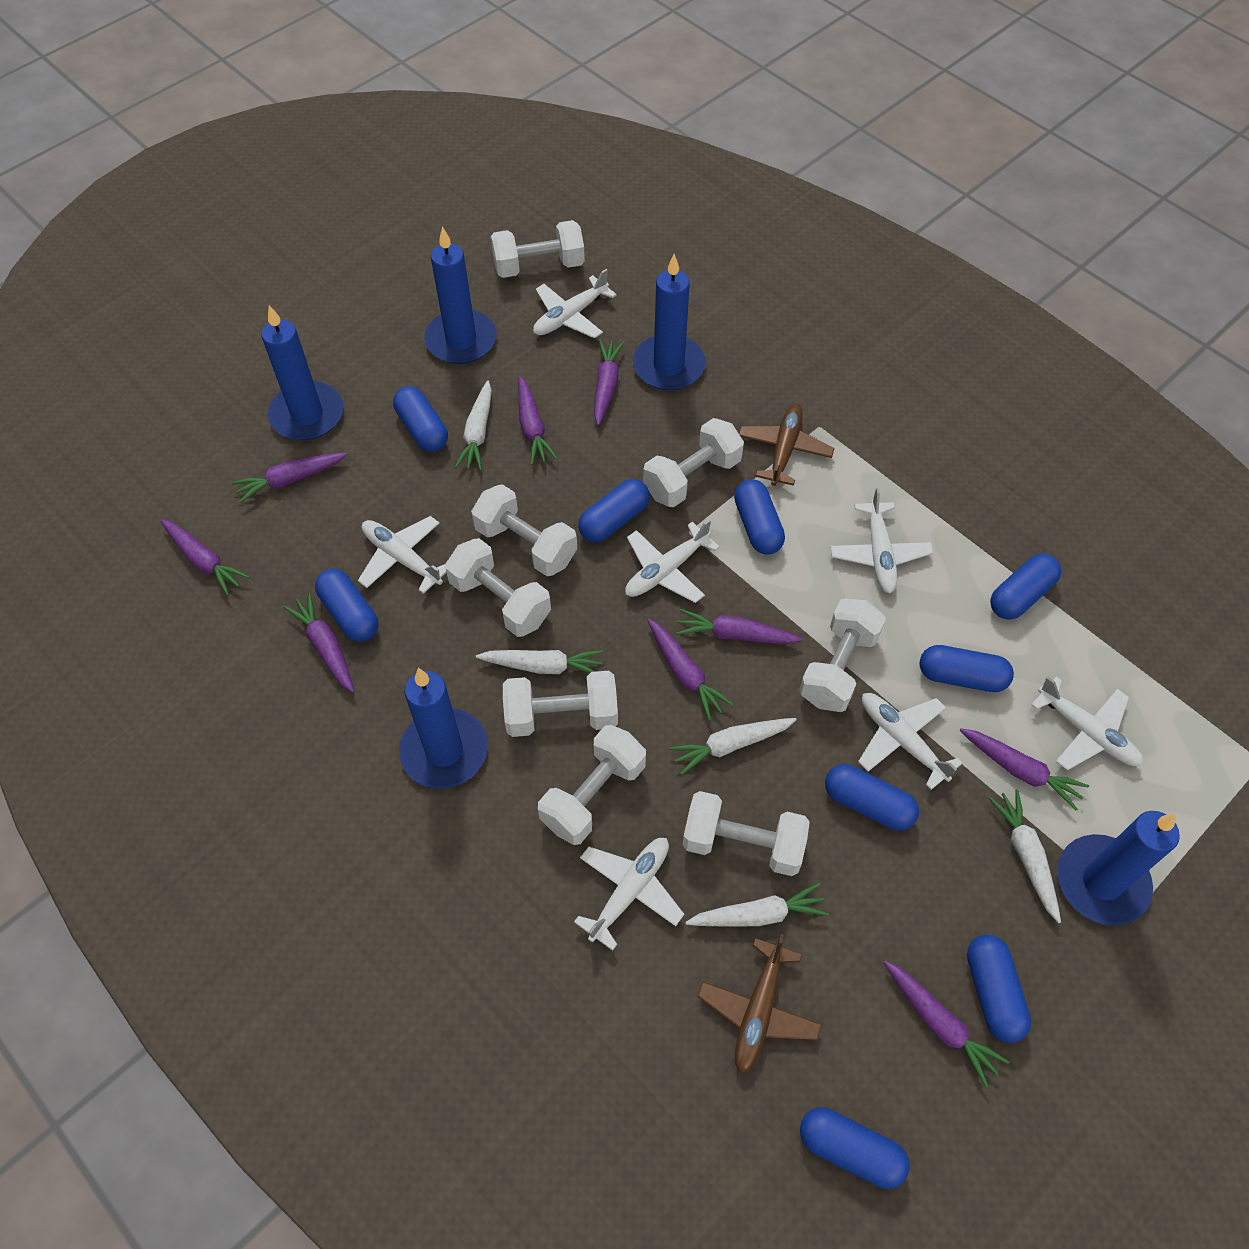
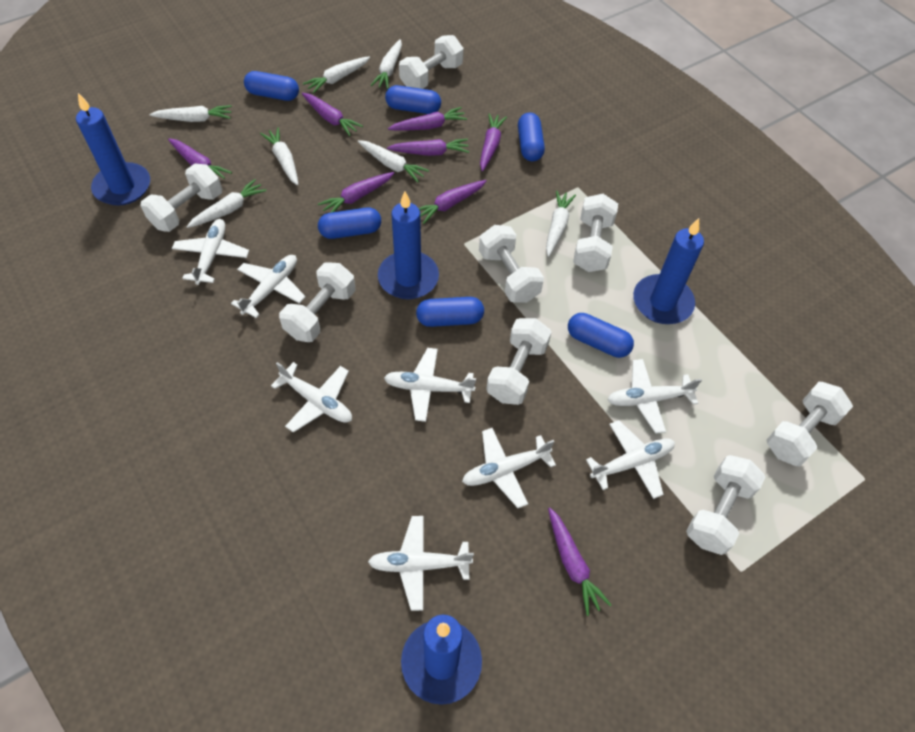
blue candle: [261,305,344,440] [399,668,488,789] [424,227,497,364] [633,254,706,390] [1057,811,1180,926] = 5 -> [76,93,150,206] [378,191,439,299] [401,615,482,705] [633,218,704,324] = 4
blue capsule: [315,569,378,642] [393,386,448,452] [578,479,650,542] [734,479,785,555] [800,1107,910,1189] [825,764,919,831] [919,645,1014,692] [967,934,1031,1043] [990,553,1061,620] = 9 -> [244,71,299,101] [318,207,381,239] [385,85,441,114] [416,297,484,327] [518,112,545,161] [568,313,634,358] = 6
brown plane: [698,934,822,1074] [739,404,834,486] = 2 -> none = 0
purple carrot: [160,519,250,596] [232,452,348,503] [283,593,354,693] [518,376,558,465] [594,339,625,426] [647,619,734,721] [676,609,803,644] [884,961,1009,1087] [960,728,1089,811] = 9 -> [168,138,232,179] [302,93,363,136] [318,172,394,213] [387,139,469,156] [388,107,467,131] [419,180,487,224] [480,113,507,172] [548,507,611,616] = 8
white carrot: [455,380,492,471] [476,650,603,674] [669,718,797,775] [685,883,828,927] [988,789,1061,923] = 5 -> [149,105,232,122] [186,179,267,228] [260,128,299,185] [303,56,370,94] [358,140,429,182] [370,39,402,89] [546,191,576,257] = 7
white plane: [358,516,447,594] [533,269,617,339] [574,838,684,951] [625,519,720,603] [830,487,933,593] [858,693,963,790] [1031,677,1143,770] = 7 -> [172,219,249,285] [231,255,306,318] [271,362,352,433] [368,516,474,611] [384,348,476,422] [462,428,556,508] [586,420,675,499] [607,359,702,434] = 8

